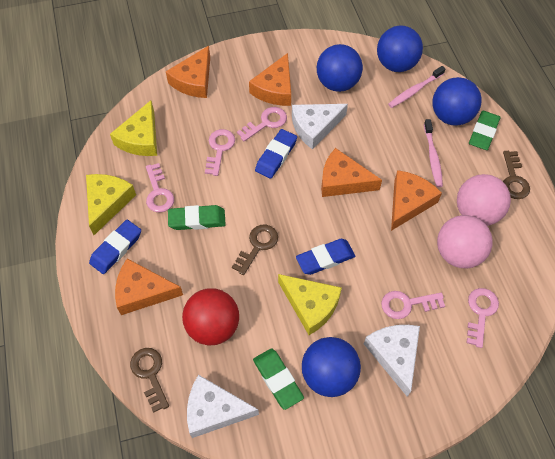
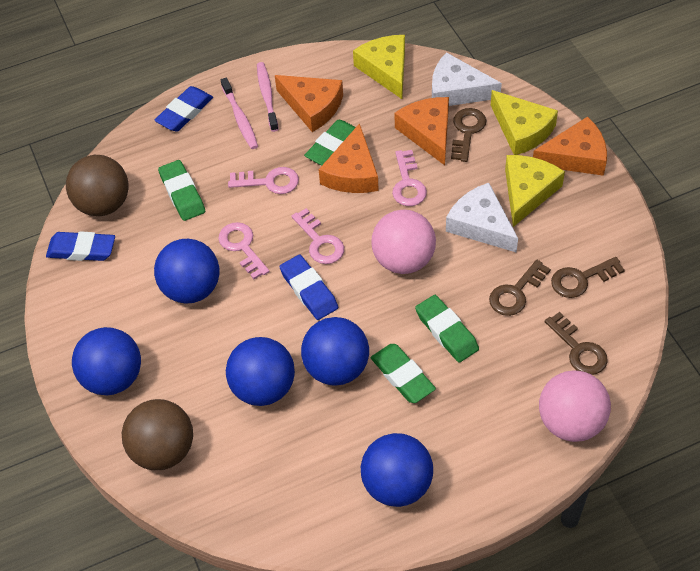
blue ball: [302,337,361,397] [317,44,363,92] [377,25,423,72] [432,77,482,126] = 4 -> [72,327,141,395] [154,239,220,304] [226,337,295,406] [301,317,369,386] [361,433,433,507] = 5
brown ball: none = 0 -> [66,155,129,216] [122,399,193,470] = 2
brown key: [130,348,169,413] [232,225,278,275] [503,151,530,199] = 3 -> [451,108,486,162] [489,260,551,316] [545,312,608,375] [551,257,625,298] = 4
green eraser: [168,205,226,230] [253,348,304,410] [469,111,500,150] = 3 -> [158,160,205,221] [304,120,356,166] [371,344,436,403] [415,295,479,363] = 4
orange cheese: [115,259,183,315] [166,46,210,98] [249,53,291,106] [321,148,382,197] [391,170,442,231] = 5 -> [275,75,343,132] [319,123,379,193] [395,97,449,165] [533,116,607,176] = 4
pink key: [146,163,174,213] [205,129,235,176] [237,107,287,142] [381,291,445,319] [467,288,499,348] = 5 -> [218,222,269,279] [228,167,299,194] [292,208,344,264] [392,150,427,206] = 4
red ball: [182,288,239,346] = 1 -> none = 0
white cheese: [187,375,259,438] [292,104,348,150] [364,325,420,397] = 3 -> [432,52,502,106] [446,183,518,253] = 2

